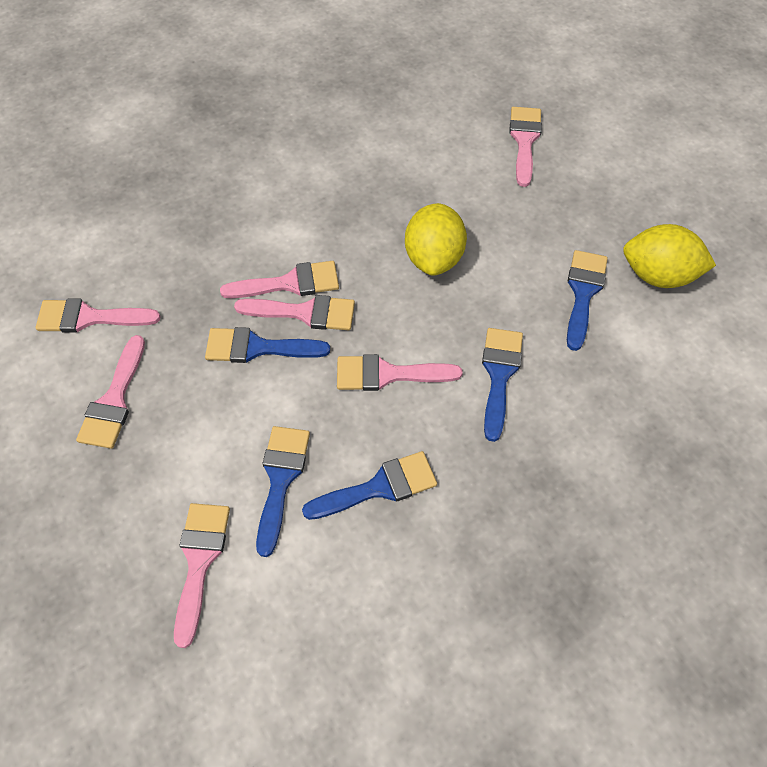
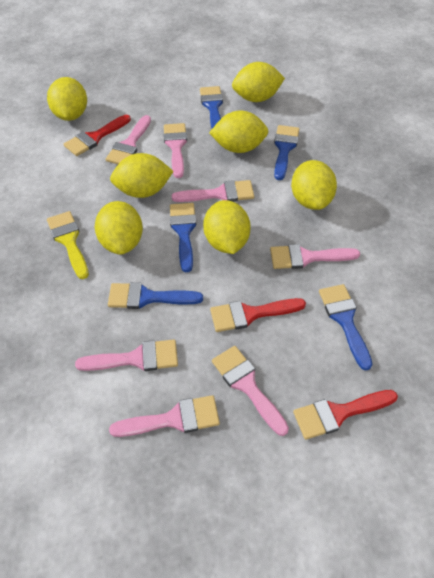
red brush: none = 0 -> [64,115,131,156] [210,298,306,332] [293,390,398,440] = 3
yellow brush: none = 0 -> [47,211,89,279] = 1
yellow lemon: [405,203,467,276] [623,224,716,288] = 2 -> [47,77,87,121] [95,201,143,255] [110,153,174,198] [203,200,251,254] [209,110,268,153] [232,62,285,102] [291,160,337,210] = 7

